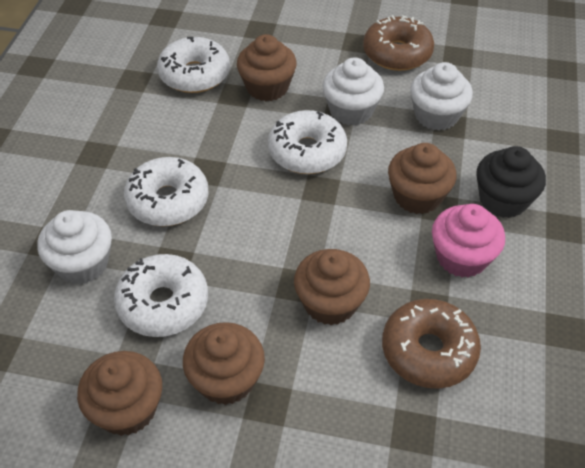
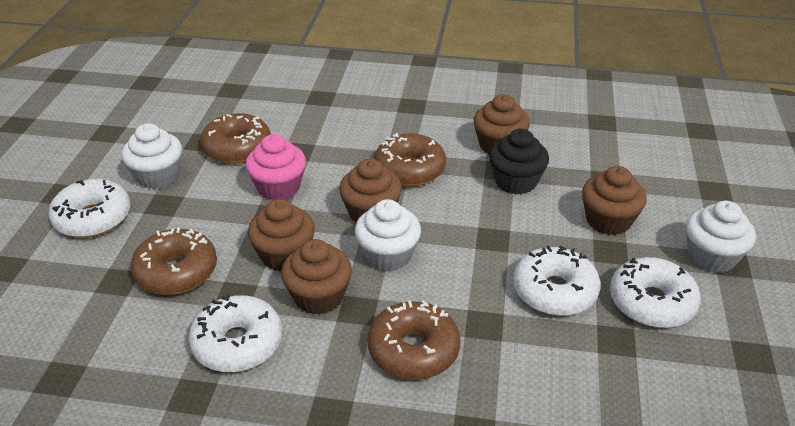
brown donut: [363,15,434,71] [382,299,481,389] = 2 -> [130,227,217,295] [200,113,271,164] [368,301,460,380] [374,133,446,186] = 4

